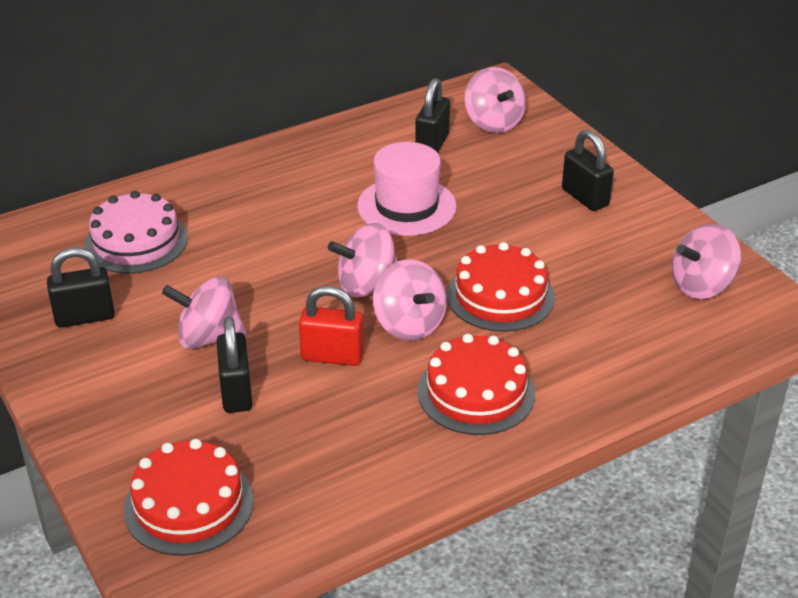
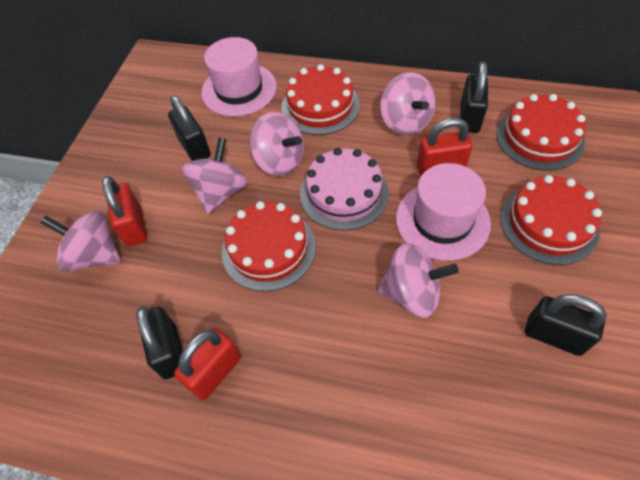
pink hat: [357,142,457,236] = 1 -> [201,37,277,117] [396,163,491,261] = 2
red cake: [124,439,254,556] [418,334,535,435] [447,242,555,332] = 3 -> [222,201,315,291] [282,64,360,135] [496,94,586,171] [501,175,602,265] = 4
red padlock: [299,286,364,366] = 1 -> [102,176,147,246] [174,328,241,400] [417,118,472,176] = 3

